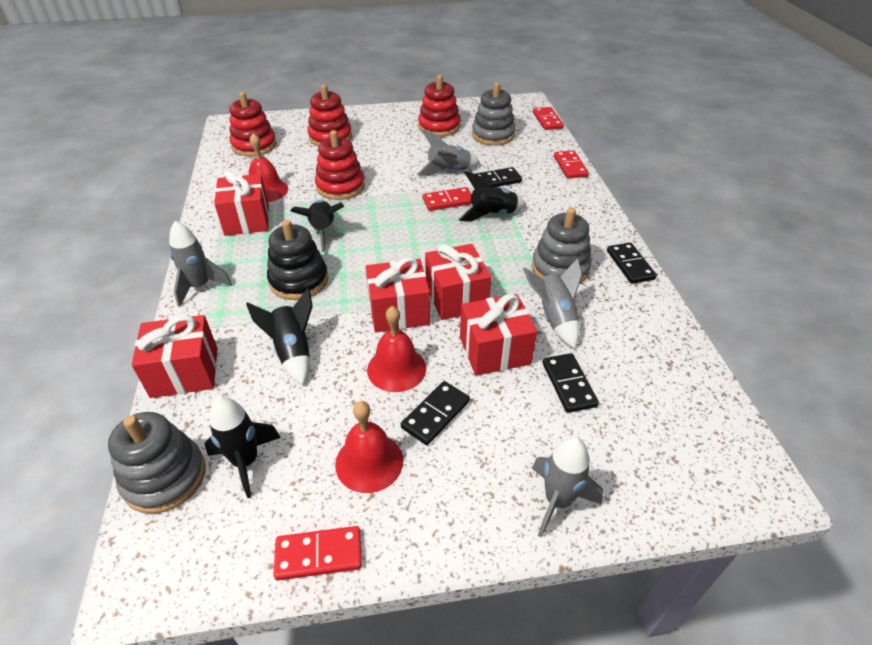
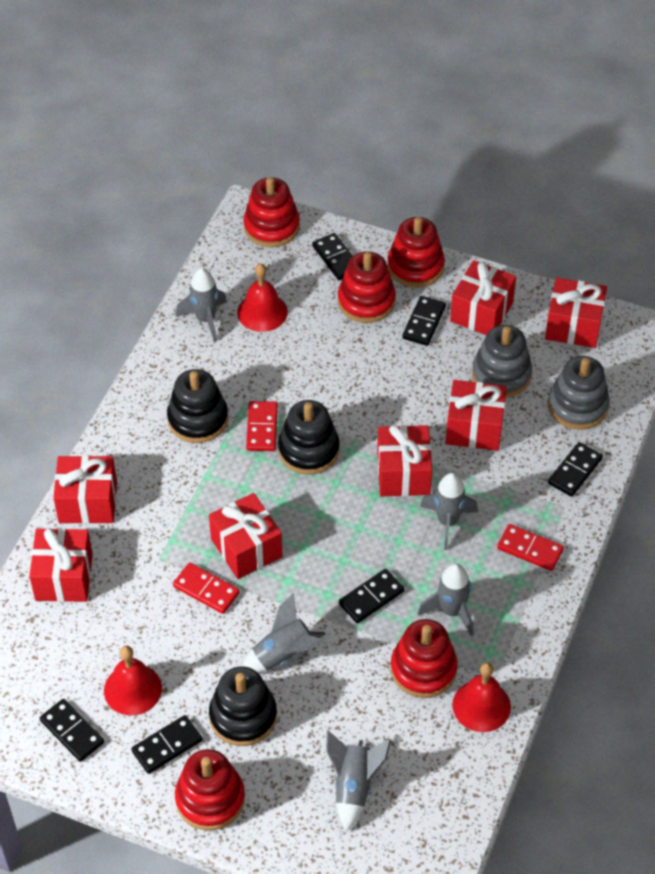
black domino: [401,381,470,445] [476,167,522,187] [543,353,599,413] [607,243,657,284] = 4 -> [40,699,104,762] [131,715,202,774] [312,233,353,280] [339,569,404,623] [402,296,446,346] [548,442,603,497] = 6
black rocket: [205,396,281,498] [246,288,313,385] [291,200,344,252] [459,171,526,221] = 4 -> none = 0
black stacking toy: [267,220,328,300] = 1 -> [167,369,228,443] [209,666,277,746] [278,400,340,475] = 3
grey rocket: [169,221,232,307] [417,130,480,176] [523,258,582,349] [532,437,603,538] = 4 -> [176,268,227,342] [242,593,325,673] [326,730,391,831] [418,564,474,637] [420,473,478,550] = 5
grey stacking toy: [108,412,206,514] [472,82,516,146] [532,208,592,284] = 3 -> [472,325,532,398] [548,356,610,430] = 2
red domino: [274,526,362,581] [423,187,472,211] [533,107,564,130] [554,150,589,178] = 4 -> [173,563,240,614] [246,401,278,451] [497,524,564,571] = 3
red gift: [132,315,217,398] [214,170,269,236] [365,257,430,332] [425,244,491,320] [460,294,537,376] = 5 -> [29,528,93,602] [53,455,117,524] [209,493,282,579] [377,425,432,496] [446,380,507,451] [450,260,516,335] [545,278,607,348] = 7
red stacking toy: [229,92,276,156] [308,84,352,146] [315,130,365,200] [418,75,460,137] = 4 -> [175,749,245,830] [243,177,300,247] [338,251,396,323] [387,217,445,288] [390,619,458,698] = 5

